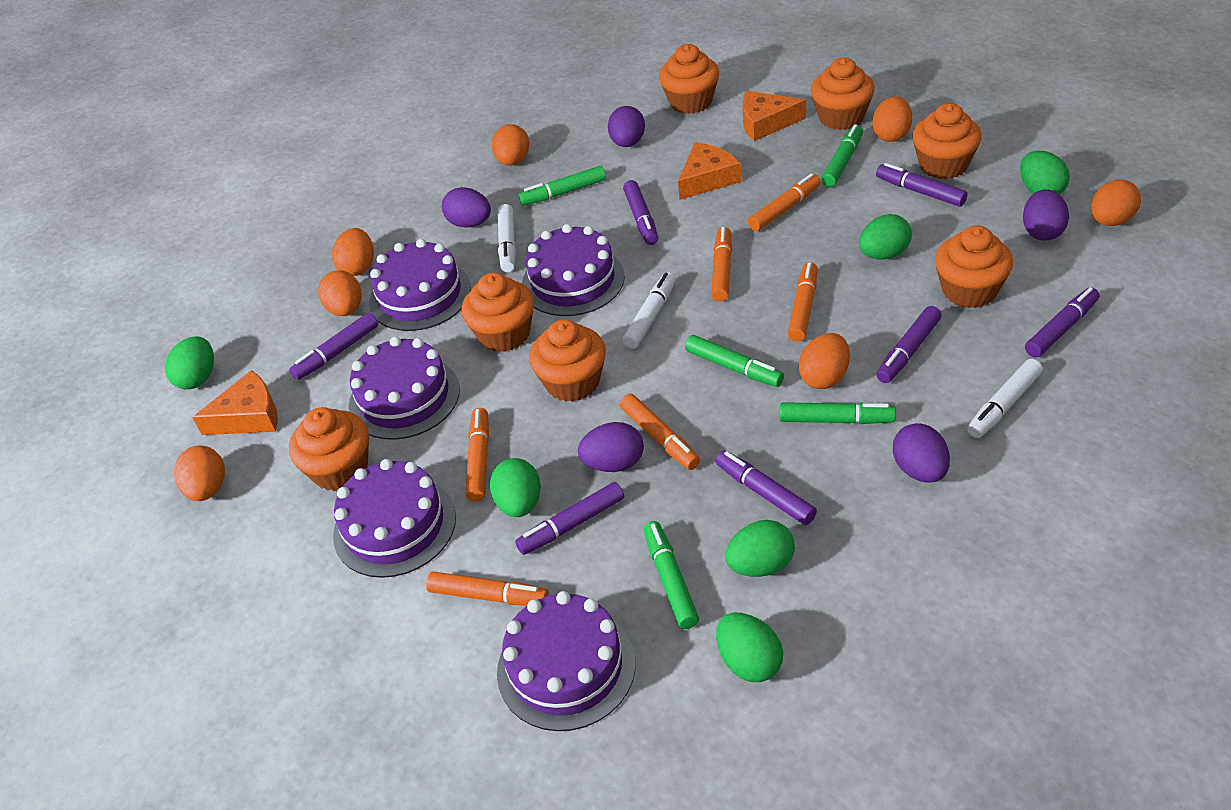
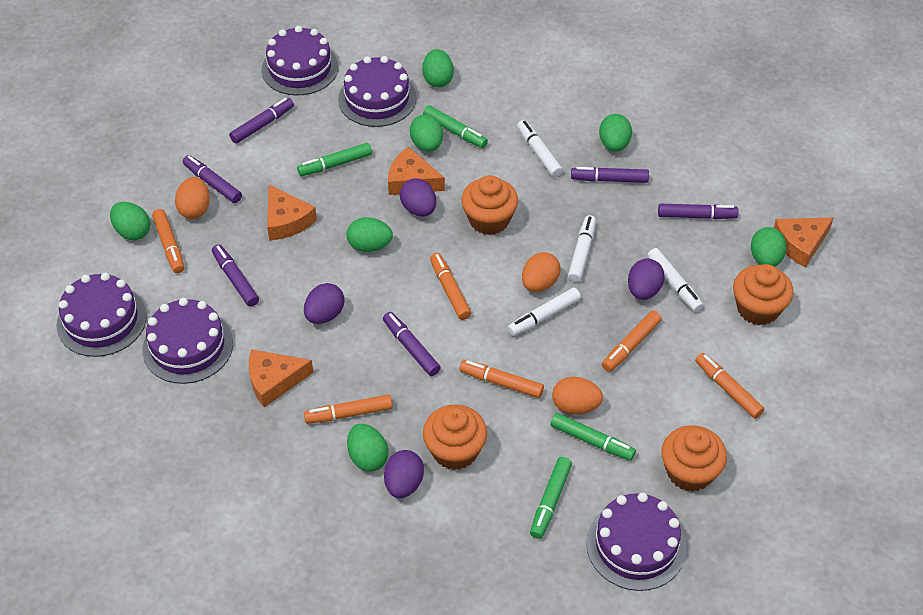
green egg: [165,336,214,390] [490,458,541,517] [716,613,783,682] [725,520,795,577] [859,214,912,260] [1020,151,1070,195] = 6 -> [110,202,151,240] [347,217,393,252] [347,424,388,472] [410,114,443,152] [422,49,454,87] [599,114,632,152] [751,227,786,267] = 7
green marker: [518,166,606,206] [644,521,699,629] [685,335,784,387] [780,402,896,424] [821,124,863,187] = 5 -> [297,143,372,176] [423,105,488,148] [530,457,572,539] [551,413,636,461] = 4
orange cheese: [192,370,278,435] [678,142,741,200] [742,91,806,141] = 3 -> [249,349,313,407] [267,185,317,240] [388,147,445,195] [774,217,834,268] = 4
orange cupcake: [289,407,369,491] [462,273,534,352] [529,319,606,402] [659,44,719,114] [811,58,875,130] [912,103,982,179] [935,225,1013,308] = 7 -> [423,404,487,470] [462,175,518,235] [661,425,727,492] [733,264,793,325] = 4
orange egg: [174,446,225,501] [318,270,361,316] [332,228,374,276] [492,124,529,166] [799,333,850,389] [872,96,912,142] [1091,179,1141,226] = 7 -> [175,177,210,219] [522,252,560,292] [552,377,603,415] = 3
purple egg: [442,187,491,228] [578,422,644,472] [608,106,645,147] [893,423,950,483] [1023,189,1069,241] = 5 -> [304,283,345,324] [384,450,424,498] [400,178,436,216] [628,259,664,300] = 4
purple marker: [289,313,378,380] [515,482,624,555] [623,180,658,245] [715,450,817,525] [876,163,967,207] [876,306,942,383] [1025,287,1100,358] = 7 -> [183,155,242,203] [212,245,259,307] [229,98,294,144] [383,312,441,376] [571,167,649,183] [658,204,739,219] = 6
white marker: [498,204,516,272] [622,272,676,349] [967,359,1043,438] = 3 -> [507,288,581,336] [517,120,563,177] [568,215,596,282] [647,248,703,312] = 4

